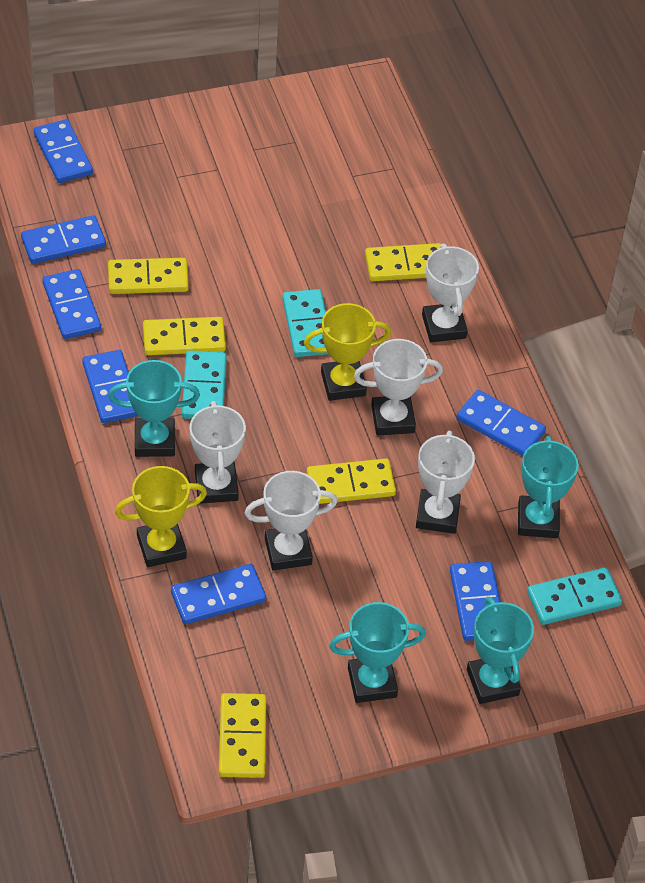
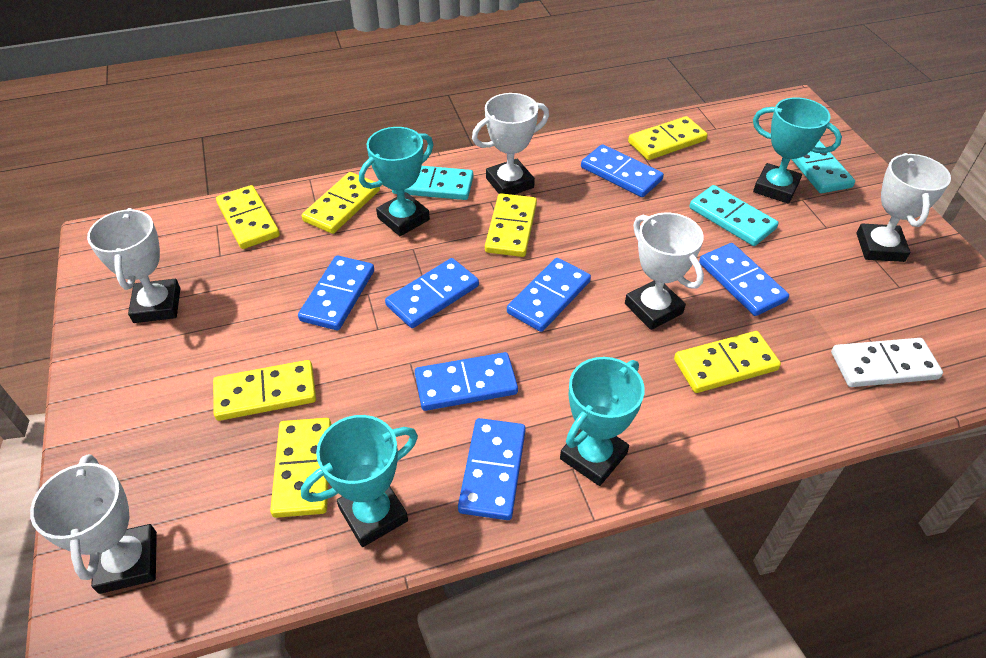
white domino: none = 0 -> [831,338,943,387] = 1
yellow domino: [108,258,189,294] [143,317,226,355] [219,693,266,778] [307,459,396,504] [365,243,441,281] = 5 -> [213,360,316,421] [216,185,280,249] [270,418,332,518] [302,172,380,234] [485,193,537,257] [628,116,707,160] [674,331,781,393] = 7
yellow trophy: [115,466,207,567] [304,303,391,401] = 2 -> none = 0

